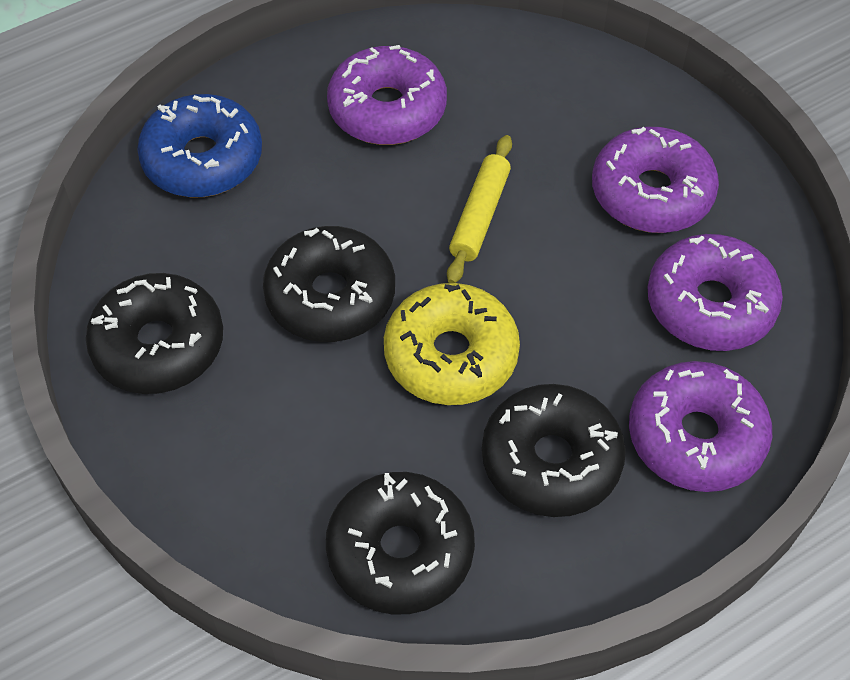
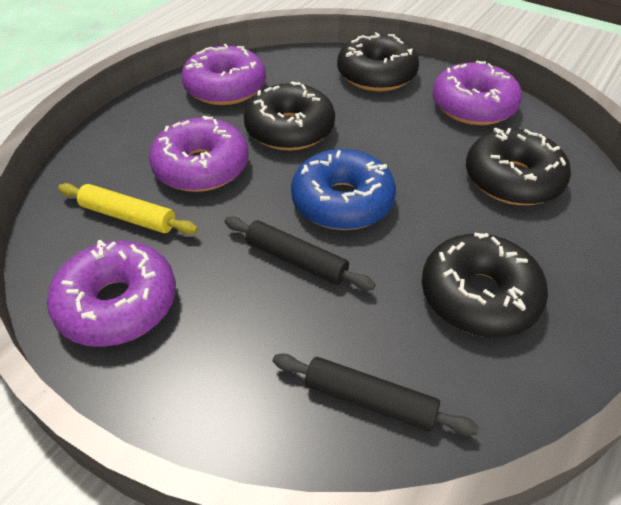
black rolling pin: none = 0 -> [225,216,376,291] [273,353,479,436] = 2
yellow donut: [384,283,520,405] = 1 -> none = 0

